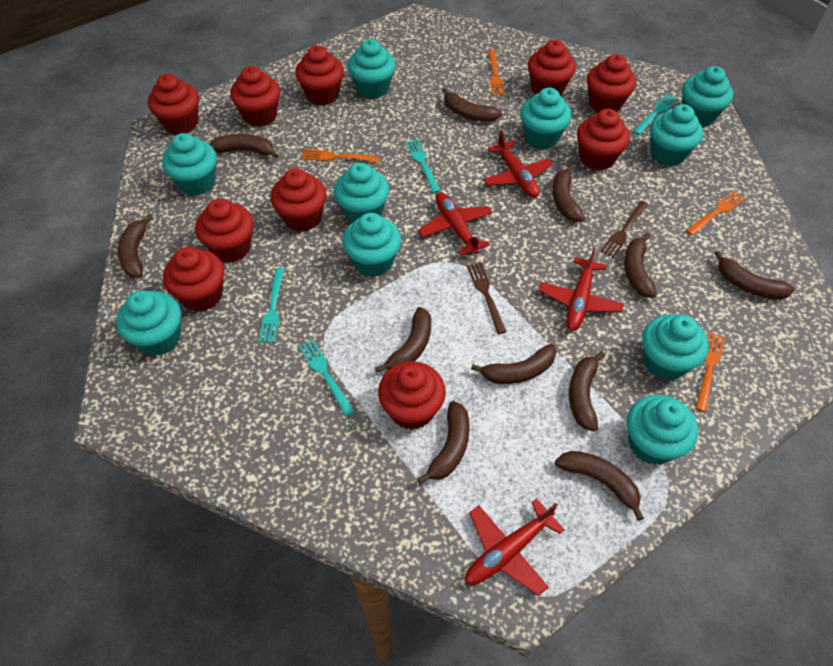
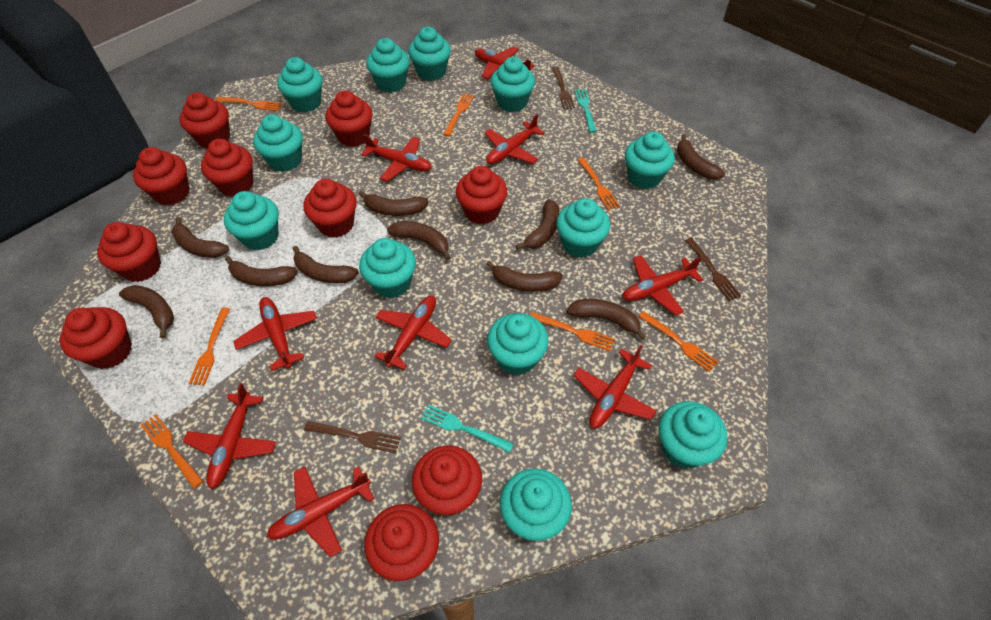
brown banana: [118,214,153,278] [209,134,279,158] [375,307,431,372] [417,401,470,484] [443,88,502,122] [471,344,557,384] [552,165,585,222] [555,451,644,521] [569,351,605,431] [624,233,657,298] [715,251,795,300] = 11 -> [119,285,174,338] [172,217,229,258] [225,256,298,286] [293,246,359,283] [359,191,429,216] [387,221,451,260] [486,261,563,292] [515,199,559,250] [567,299,646,340] [677,134,725,180] = 10
brown fork: [467,262,506,334] [600,201,648,258] = 2 -> [304,421,401,453] [552,67,575,109] [685,238,741,301] = 3
orange fork: [301,149,379,163] [488,50,505,96] [686,191,746,236] [695,332,725,412] = 4 -> [141,414,203,488] [189,307,230,386] [216,97,282,111] [443,93,474,136] [530,312,615,351] [578,157,620,210] [639,311,718,372] = 7
red plane: [418,192,492,255] [465,498,565,596] [483,131,553,198] [539,247,624,331] = 4 -> [183,383,276,489] [233,297,317,371] [267,466,374,558] [361,134,432,181] [374,296,452,370] [475,47,534,79] [484,114,545,164] [573,345,656,428] [622,255,703,316] = 9
turquoise cupcake: [116,290,181,356] [162,133,217,196] [334,163,389,222] [343,213,401,277] [348,39,396,99] [520,88,572,149] [627,395,698,465] [642,315,709,380] [650,104,703,166] [682,66,733,126] = 10 -> [224,191,279,251] [253,114,303,172] [277,57,323,113] [359,238,416,298] [366,38,410,93] [408,27,451,81] [487,313,549,375] [491,57,535,112] [500,468,572,541] [556,198,610,258] [625,131,675,189] [659,401,727,469] = 12
turquoise fork: [259,268,285,343] [299,340,355,416] [406,139,440,193] [633,93,678,135] = 4 -> [421,404,514,453] [574,89,596,133] = 2

